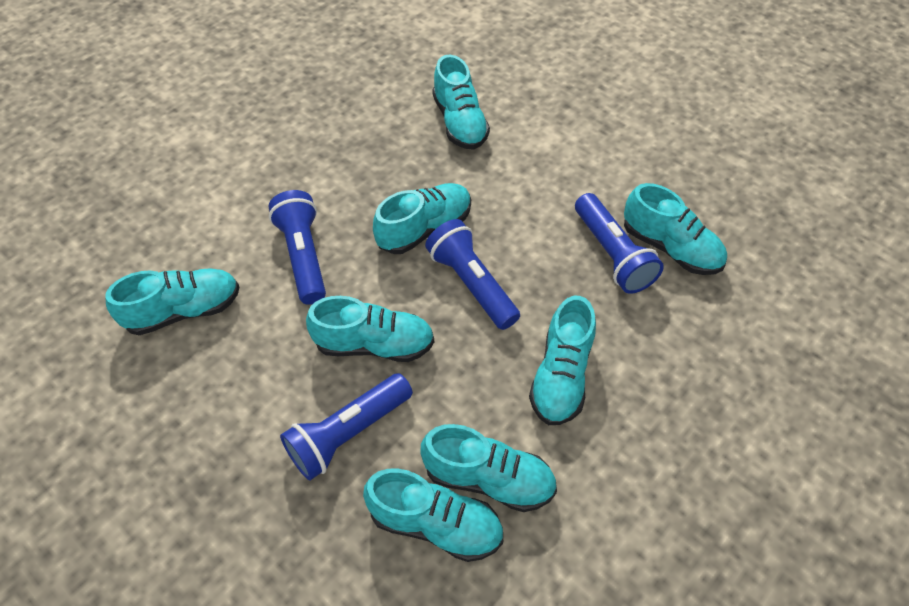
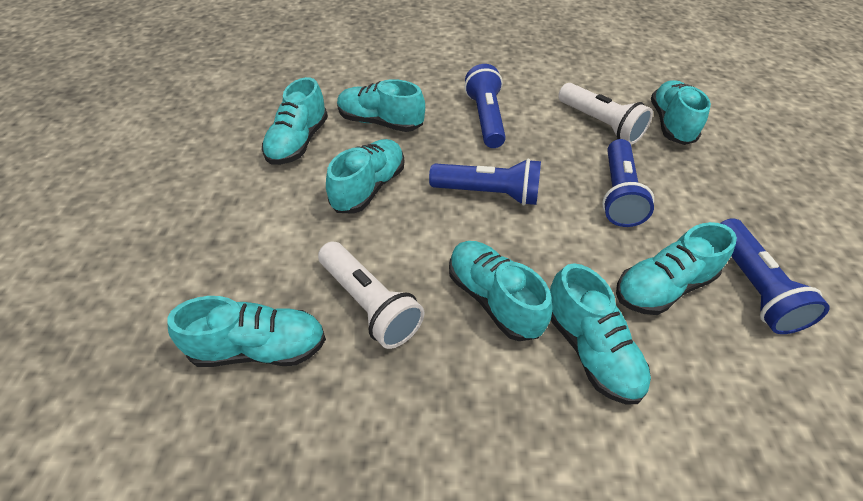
white flashlight: none = 0 -> [318,242,424,349] [558,83,653,144] = 2

